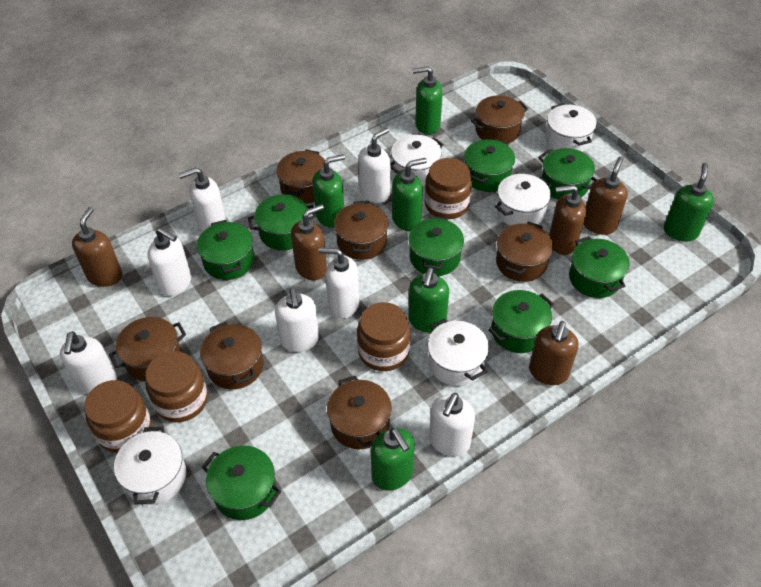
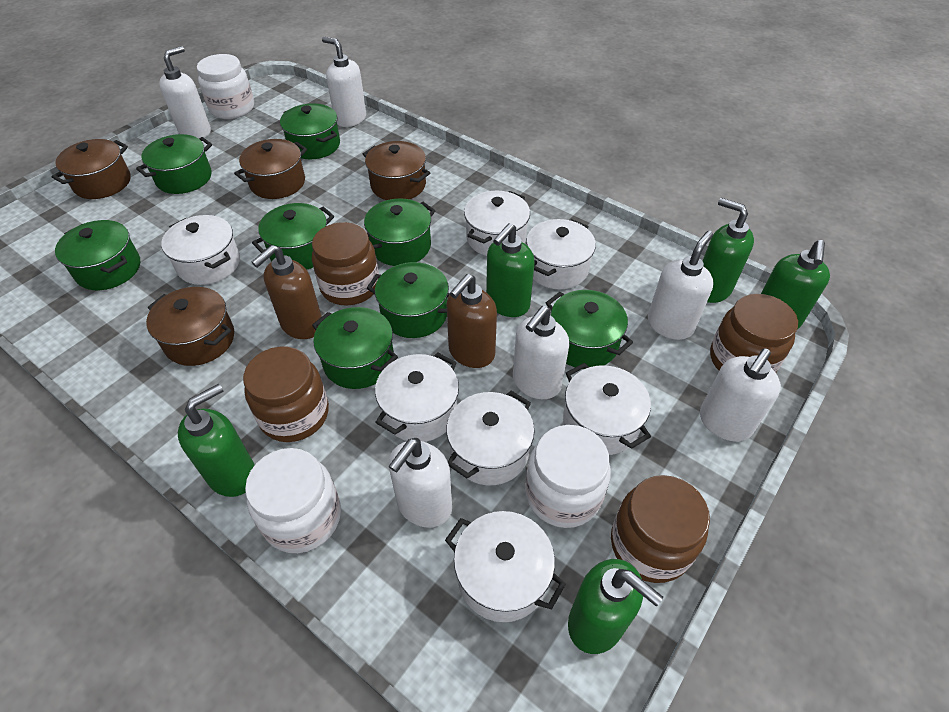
brown pot: [109,317,186,381] [200,321,263,389] [276,149,325,204] [327,376,392,449] [334,201,389,260] [471,96,528,143] [496,222,553,282] = 7 -> [52,139,131,199] [146,287,234,366] [234,139,307,199] [363,141,430,200] = 4
brown soap dispenser: [72,207,122,287] [291,204,327,280] [529,321,579,385] [549,185,586,255] [584,157,628,235] = 5 -> [251,245,322,339] [447,274,497,368] = 2
green soap dispenser: [313,154,345,228] [371,427,415,491] [392,158,427,231] [408,268,449,332] [413,66,443,135] [664,163,714,242] = 6 -> [178,384,255,497] [486,223,535,317] [568,559,663,654] [703,198,754,303] [761,240,830,328] = 5
white jar: none = 0 -> [197,54,254,119] [245,448,341,553] [525,425,611,528] = 3
white pot: [114,426,186,505] [390,135,444,186] [428,318,489,386] [495,174,552,226] [545,104,597,152] = 5 -> [161,215,240,285] [375,353,459,442] [445,511,566,622] [446,391,535,485] [464,191,530,256] [526,219,596,289] [563,363,651,455] = 7
white soap dispenser: [60,331,117,394] [148,228,191,296] [179,167,226,232] [275,288,319,352] [319,248,359,319] [358,128,391,203] [429,393,475,456] = 7 -> [159,46,211,138] [322,37,366,127] [389,438,452,528] [513,306,569,399] [648,231,713,340] [700,348,781,441] = 6

